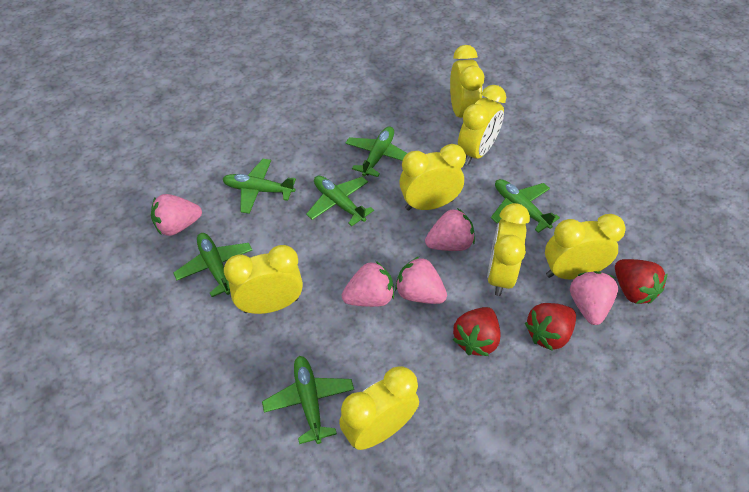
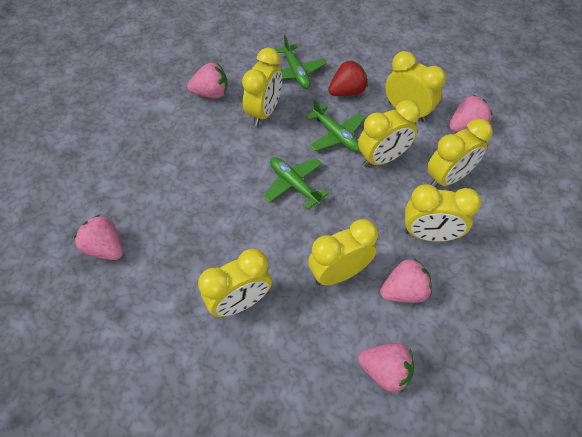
green plane: [173,233,252,297] [222,159,296,214] [262,356,354,444] [306,176,374,226] [346,126,407,177] [491,179,560,233] = 6 -> [264,157,329,210] [275,35,327,89] [306,99,365,152] = 3
red strawberry: [453,307,501,356] [525,303,576,351] [615,259,668,304] = 3 -> [328,60,368,96] = 1

